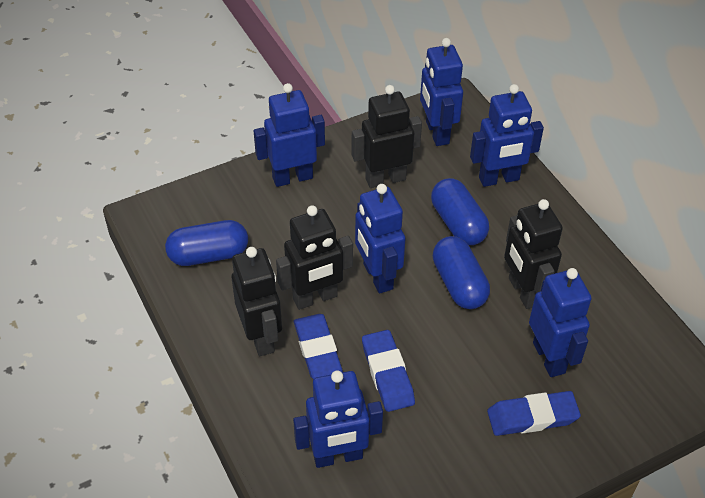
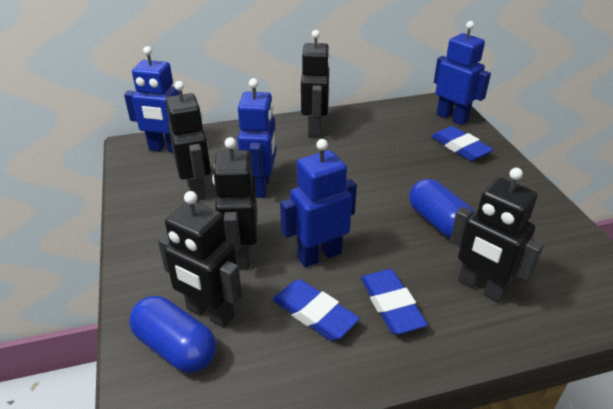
black robot: [231,247,282,356] [276,205,353,310] [351,85,422,188] [504,199,563,309] = 4 -> [158,191,242,328] [165,81,211,201] [212,137,257,269] [301,30,330,137] [450,168,544,303] = 5
blue capsule: [165,220,248,266] [431,178,489,245] [433,236,490,309] = 3 -> [129,296,216,373] [409,179,475,238] = 2
blue robot: [253,83,325,187] [293,370,383,468] [355,184,406,294] [420,38,463,146] [470,84,544,187] [529,268,592,377] = 6 -> [124,46,179,153] [237,78,276,198] [280,139,357,267] [434,21,491,125] = 4

